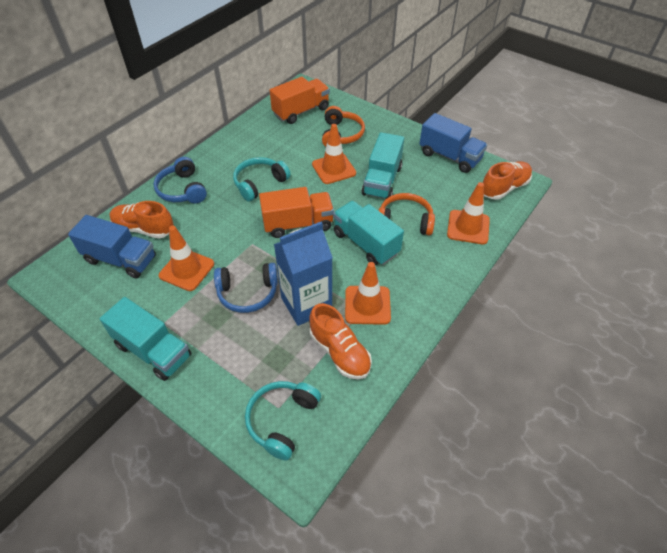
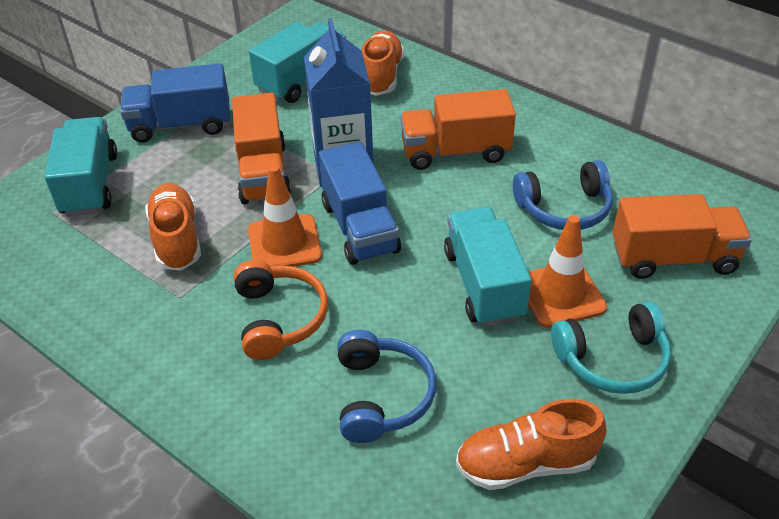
orange headphones: [322,106,365,147] [378,193,435,235] = 2 -> [234,260,328,360] = 1
orange traffic cone: [159,226,214,291] [312,124,356,184] [345,262,391,325] [447,182,490,245] = 4 -> [248,165,322,267] [528,215,607,328] = 2
orange truck: [259,187,334,238] [270,77,330,124] = 2 -> [232,93,292,204] [400,89,516,170] [613,194,752,279] = 3
turquoise headphones: [233,157,291,202] [245,381,321,461] = 2 -> [551,302,671,394] = 1

